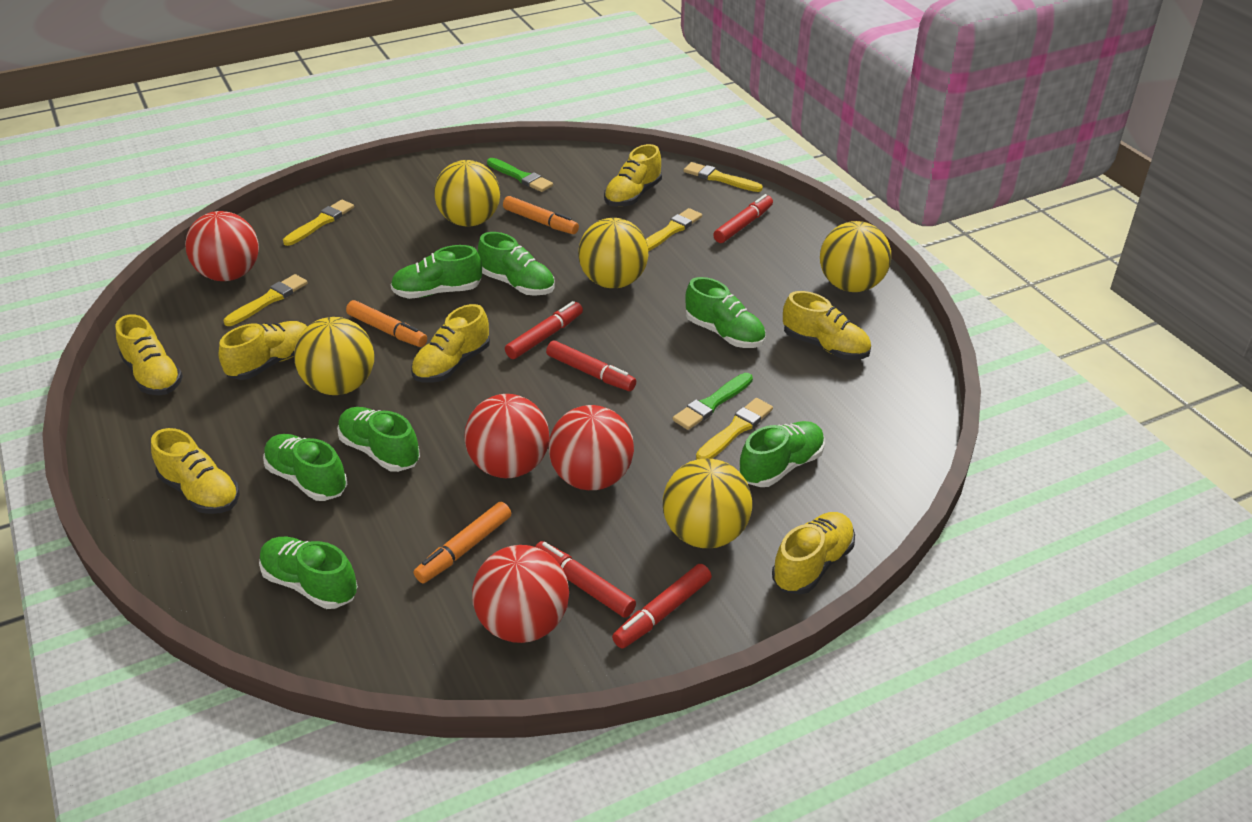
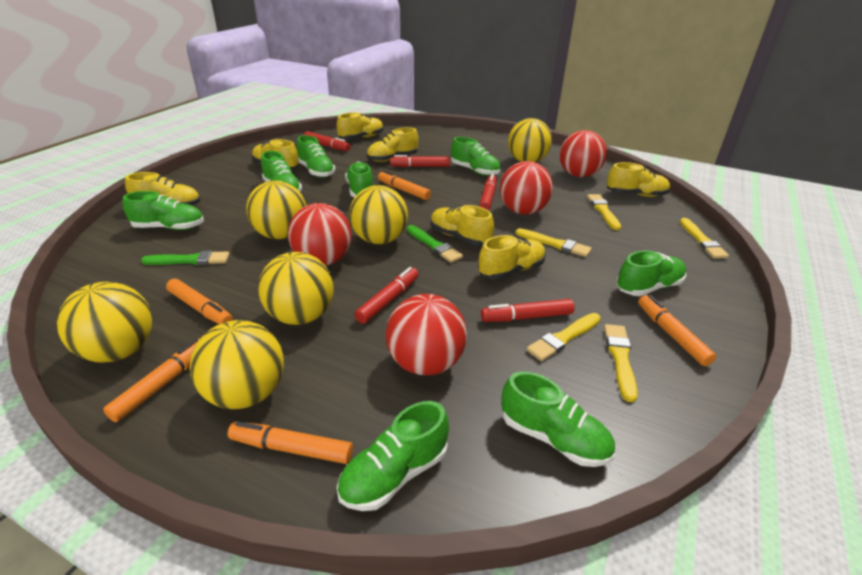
green shoe: [259,537,358,609] [263,434,347,501] [337,407,420,472] [390,245,482,299] [478,232,554,296] [686,277,766,348] [739,421,825,487] = 7 -> [123,191,204,230] [261,151,302,192] [297,135,335,178] [337,401,449,511] [345,162,373,198] [451,137,501,176] [501,372,615,467] [616,250,686,296] = 8
orange marker: [346,300,427,347] [414,502,511,583] [503,196,579,234] = 3 -> [103,338,200,422] [166,278,233,324] [228,421,353,464] [378,170,431,200] [638,295,716,366] = 5
yellow ball: [294,317,374,395] [434,160,500,227] [578,218,649,288] [663,458,752,549] [820,221,891,292] = 5 -> [57,282,152,363] [190,320,284,409] [246,180,306,239] [258,252,334,325] [349,185,408,244] [508,118,552,162] = 6

